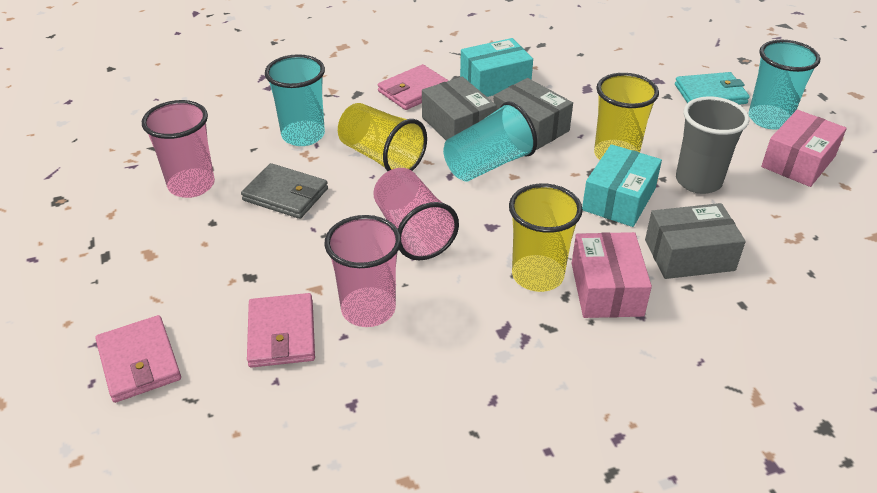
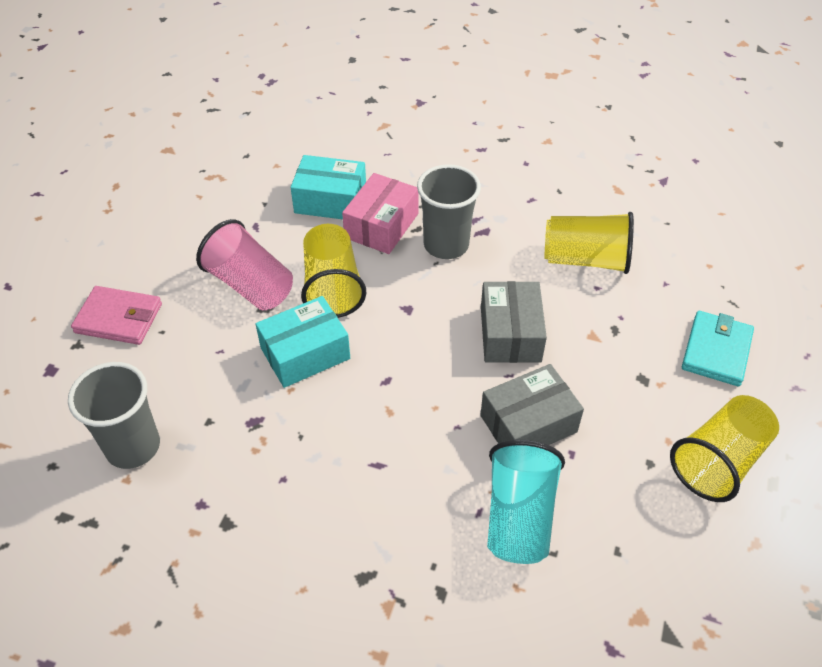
grey box: [422,77,496,140] [493,78,573,150] [645,203,746,279] = 3 -> [480,364,584,445] [481,281,547,363] = 2
grey cup: [676,97,749,194] = 1 -> [68,362,160,469] [417,164,481,259] = 2
grey wallet: [241,163,328,219] = 1 -> none = 0
pink box: [572,232,652,318] [761,110,847,187] = 2 -> [342,173,419,254] = 1
pink cup: [142,100,215,198] [325,215,401,327] [373,168,459,260] = 3 -> [196,219,293,310] = 1
pink wallet: [95,315,181,403] [247,293,315,368] [378,64,449,110] = 3 -> [71,286,162,345] = 1
turquoise cup: [265,54,325,146] [443,102,537,182] [748,40,820,130] = 3 -> [487,440,565,564] = 1

